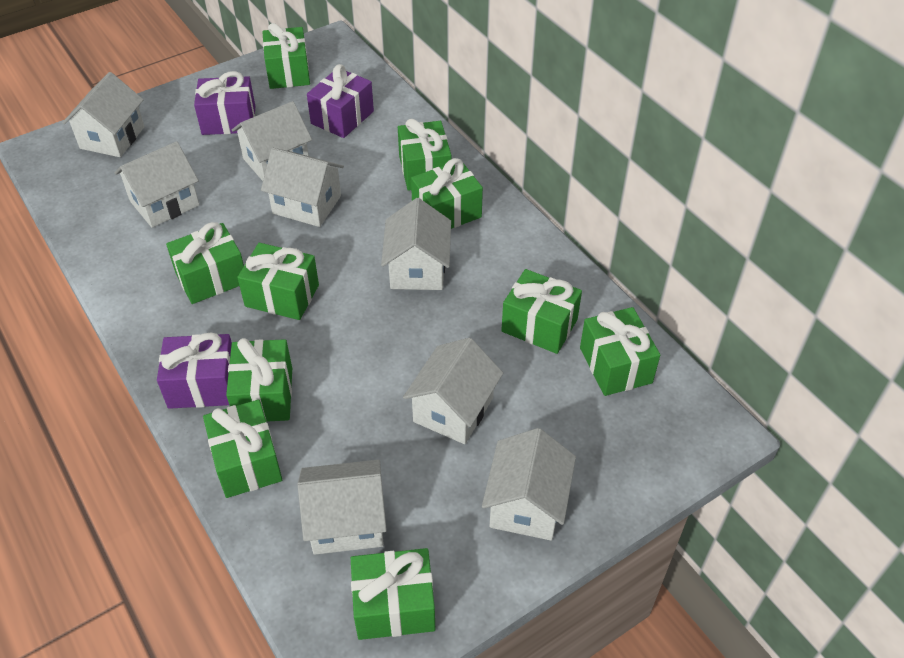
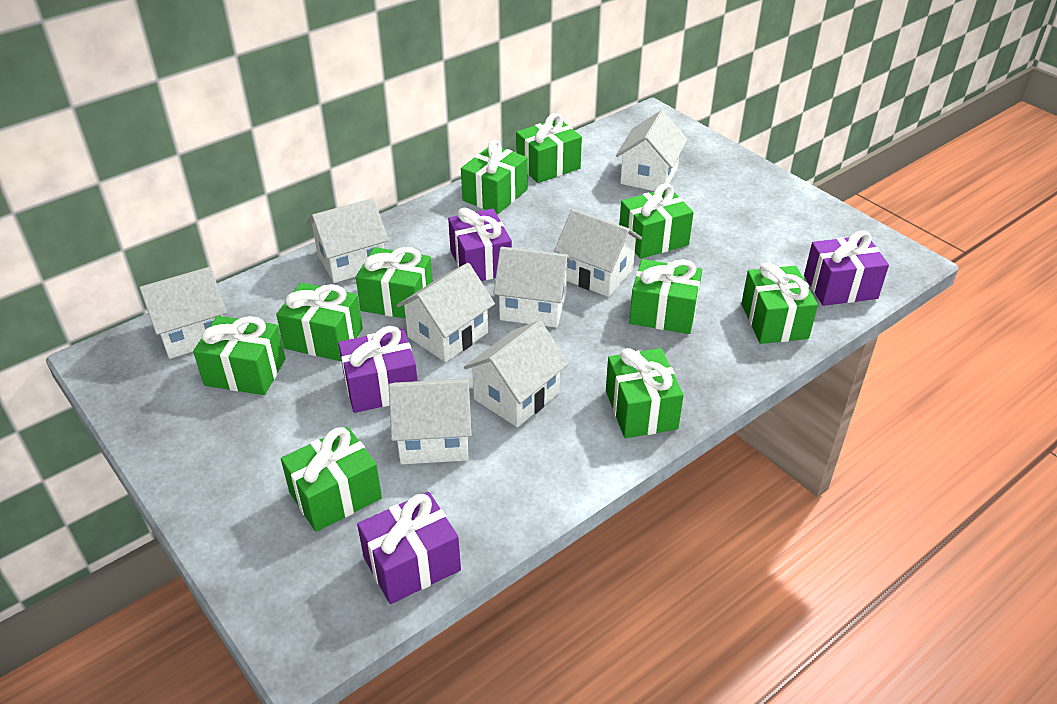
purple gift: [157,332,232,409] [194,71,256,135] [307,64,374,138] = 3 -> [338,326,418,413] [357,492,461,604] [448,208,512,281] [804,231,889,306] = 4

